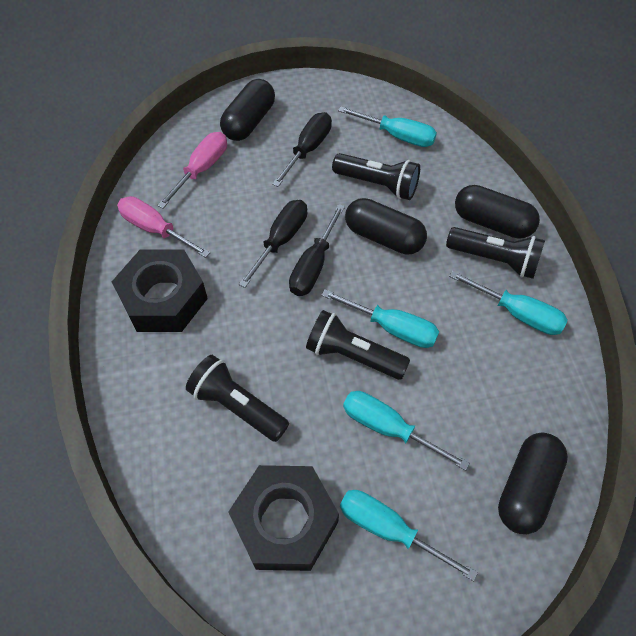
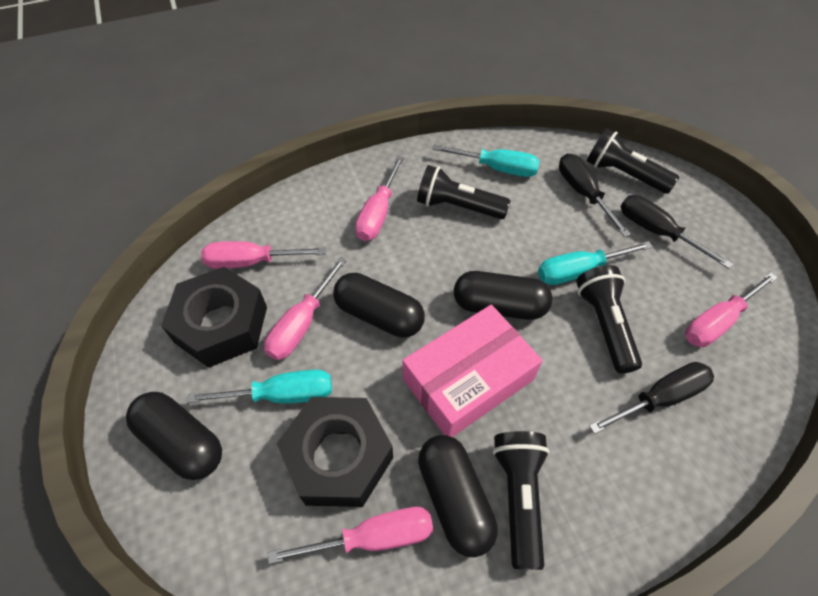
pink box: none = 0 -> [402,305,543,437] = 1
pink screwdriver: [117,196,210,258] [157,132,227,209] = 2 -> [201,241,326,269] [264,257,347,360] [268,507,433,564] [355,156,404,241] [685,272,778,347] = 5
turquoise screwdriver: [321,289,439,348] [338,107,437,147] [340,490,478,581] [343,391,470,471] [449,271,568,335] = 5 -> [187,370,332,404] [432,144,540,177] [538,241,653,285] = 3

